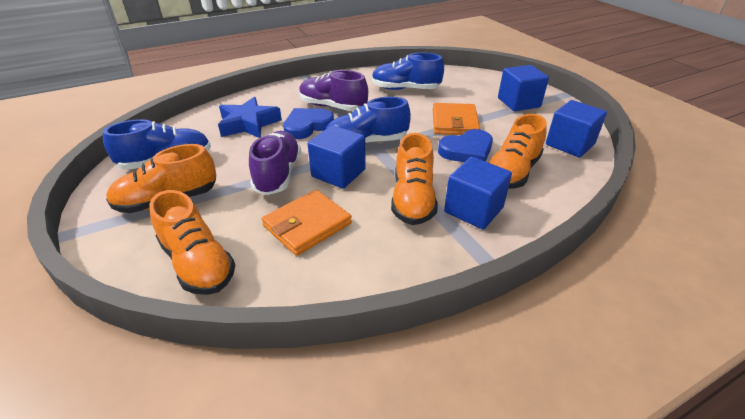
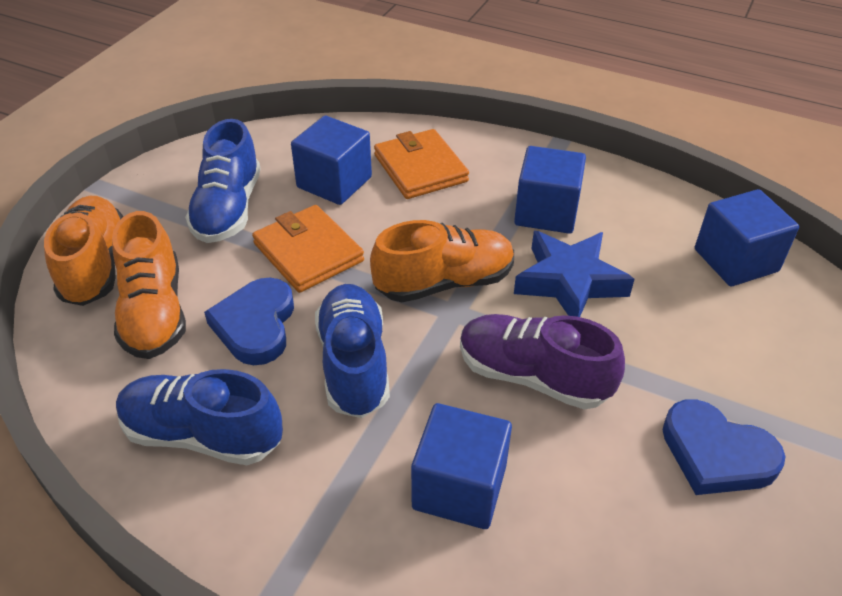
orange shoe: [106,144,216,213] [149,190,235,295] [391,133,438,225] [489,114,547,189] = 4 -> [44,196,124,306] [112,211,186,359] [370,220,514,302] = 3
purple shoe: [249,131,301,195] [299,70,368,111] = 2 -> [460,314,625,410] = 1

